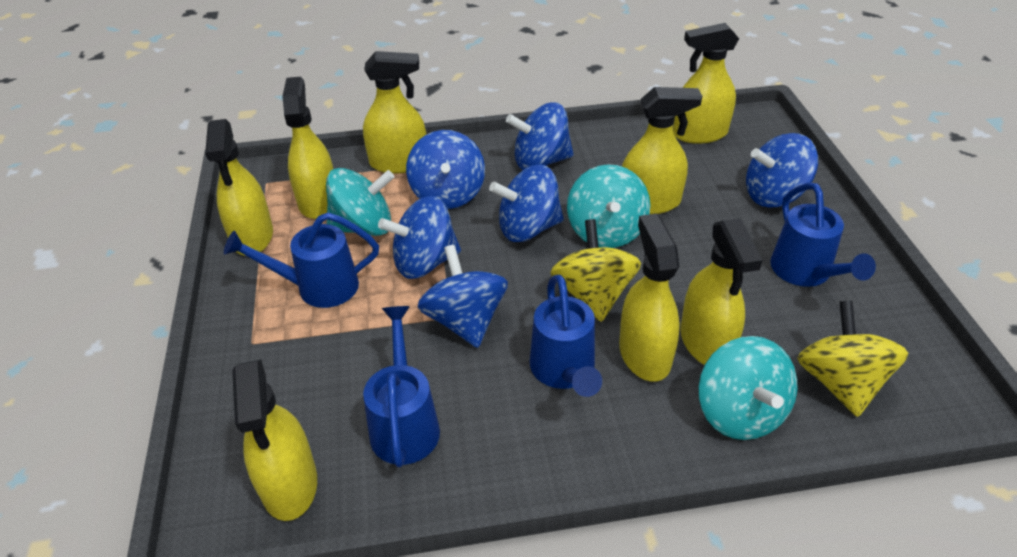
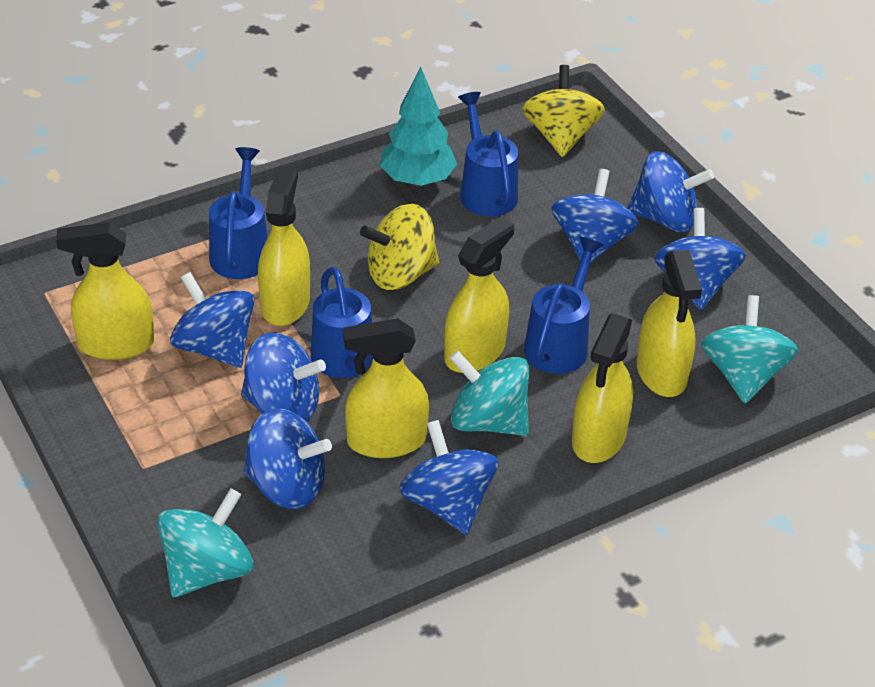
blue spinning top: [378,196,461,279] [406,130,485,209] [418,245,508,348] [489,164,564,242] [506,102,573,170] [746,133,818,207] = 6 -> [170,272,255,368] [241,332,326,422] [243,408,332,509] [399,420,499,535] [551,169,639,263] [627,151,714,232] [654,208,746,310] = 7
turquoise tree: none = 0 -> [380,67,457,187] = 1
yellow spray bottle: [205,119,273,256] [232,359,317,521] [282,77,333,219] [363,51,426,174] [619,214,680,382] [622,87,702,214] [673,23,739,144] [680,218,763,365] = 8 -> [56,222,154,360] [258,166,310,326] [343,318,429,458] [444,217,514,373] [572,313,633,463] [637,250,702,397] = 6

